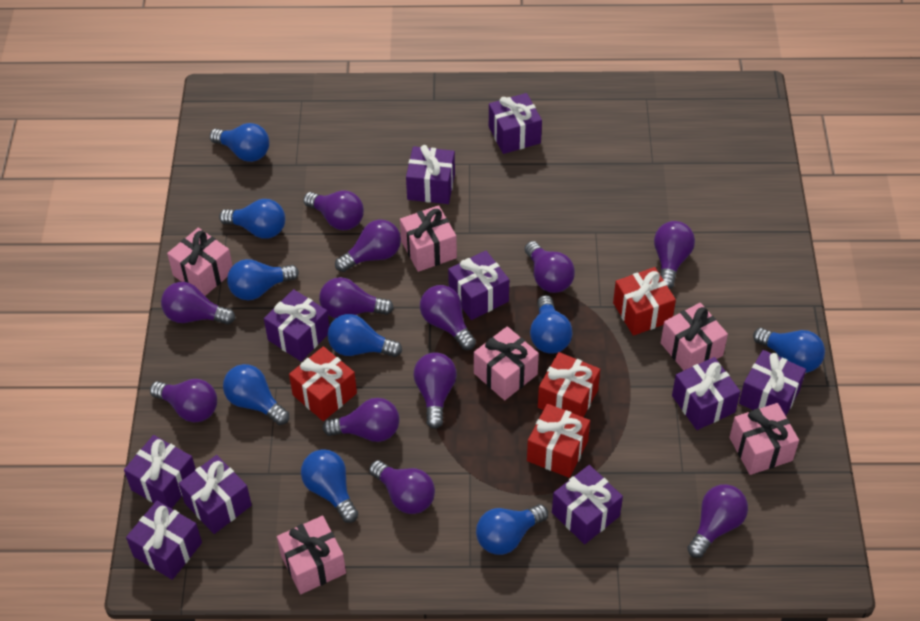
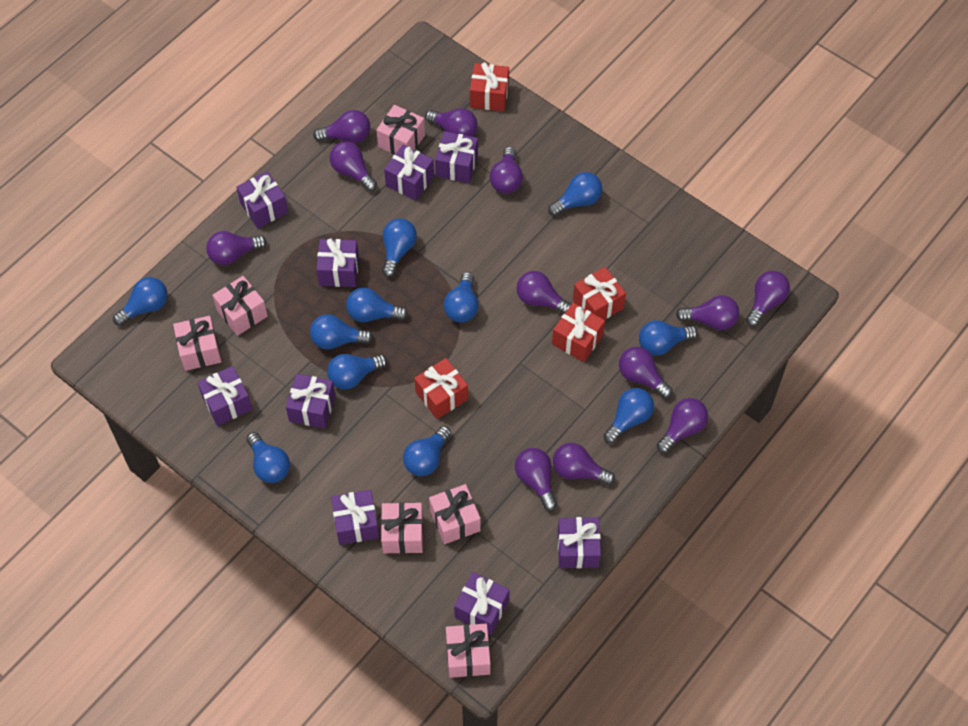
blue light bulb: [210,123,269,162] [219,199,285,239] [223,364,289,425] [227,259,299,300] [301,449,358,523] [327,314,402,357] [476,504,548,555] [530,295,573,354] [753,328,825,373] = 9 -> [113,277,168,326] [246,432,290,483] [310,314,373,349] [327,354,387,389] [346,288,408,322] [382,219,417,277] [403,426,451,476] [444,272,478,323] [548,172,602,216] [604,388,654,443] [639,320,698,356] = 11
purple gift: [124,435,196,509] [126,501,202,580] [179,455,252,534] [264,289,329,361] [406,145,455,204] [448,251,509,320] [489,93,542,154] [552,465,623,544] [672,357,741,430] [739,350,806,416] = 10 -> [197,366,252,426] [237,171,288,228] [286,374,335,429] [316,238,359,287] [331,490,379,545] [384,144,434,201] [435,131,478,183] [454,572,510,635] [558,517,601,568] = 9

